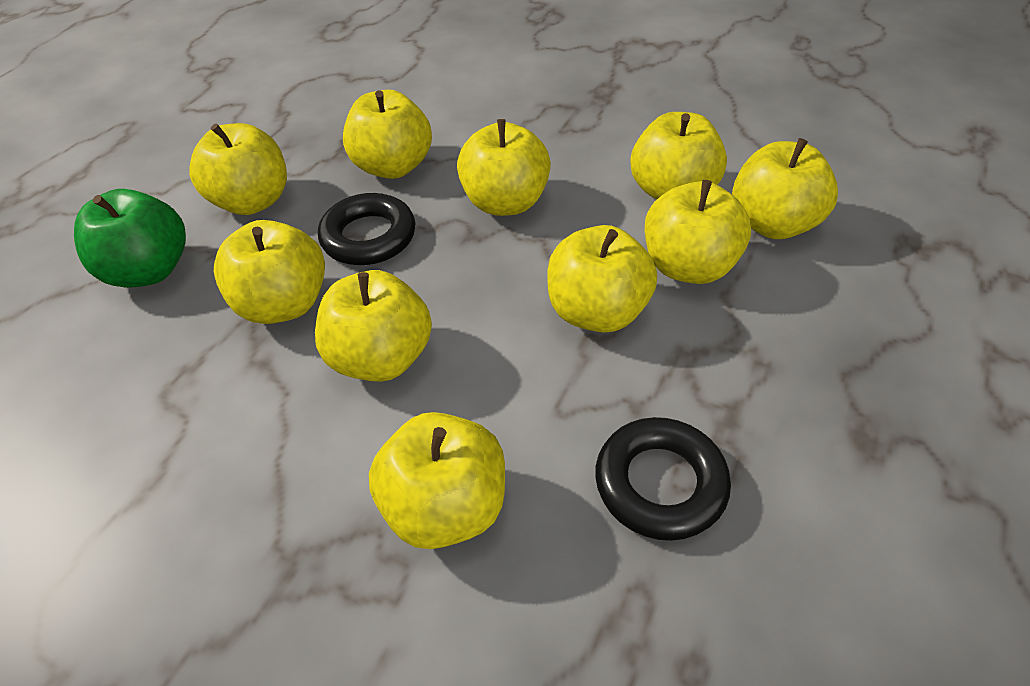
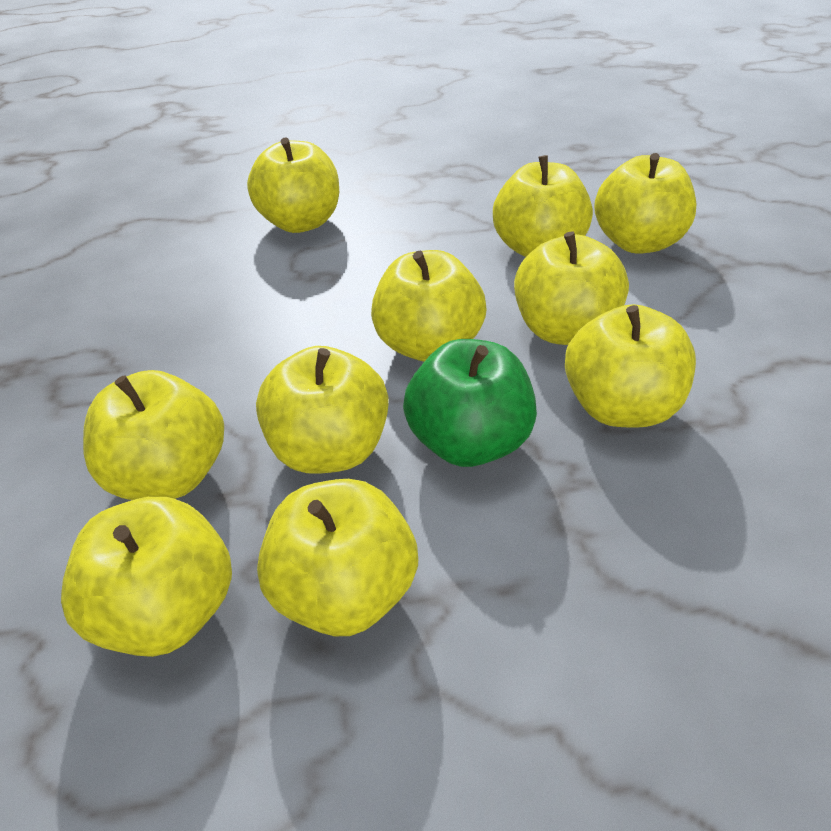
black ring: [318,193,416,265] [595,417,731,541] = 2 -> none = 0

